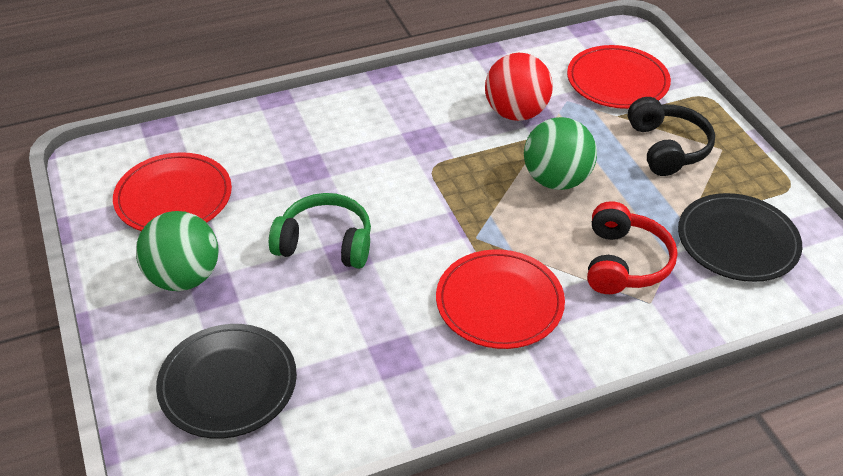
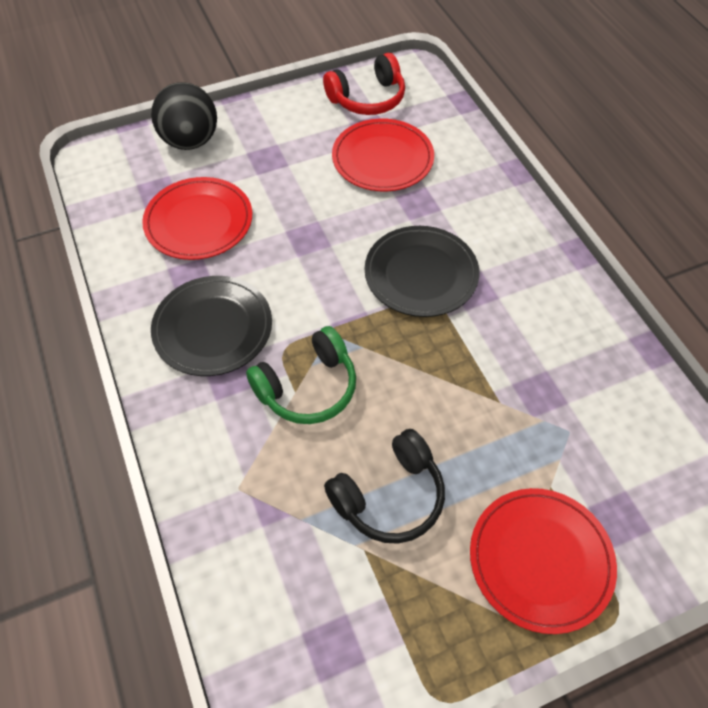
black ball: none = 0 -> [151,82,217,150] = 1
green ball: [136,211,219,291] [524,117,597,190] = 2 -> none = 0
red ball: [485,53,553,121] = 1 -> none = 0

